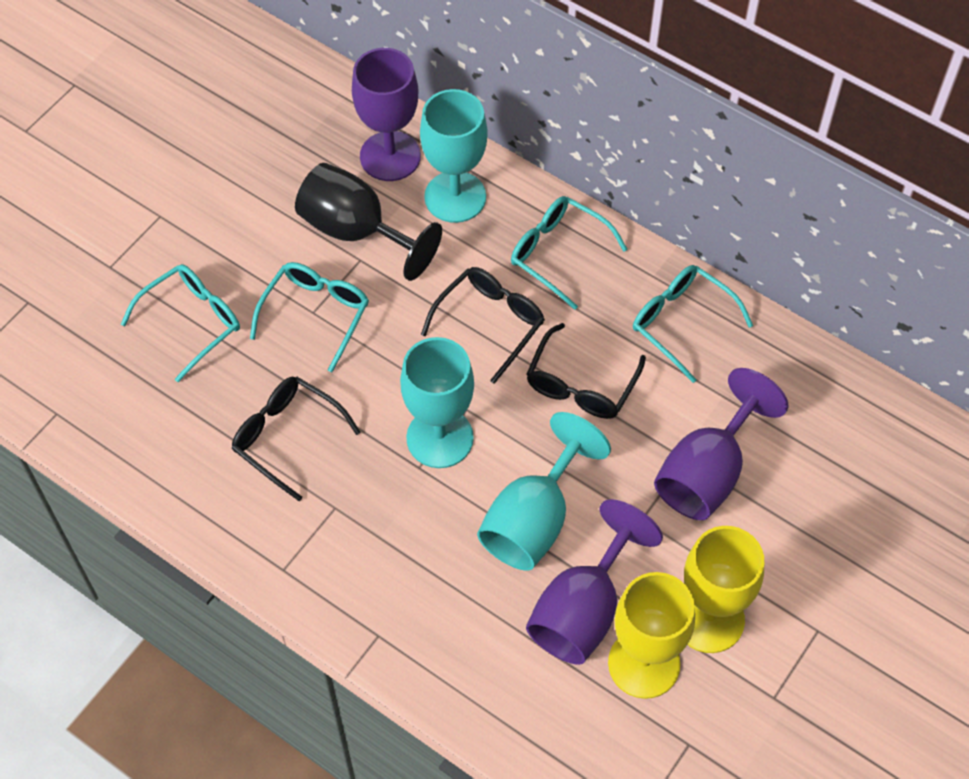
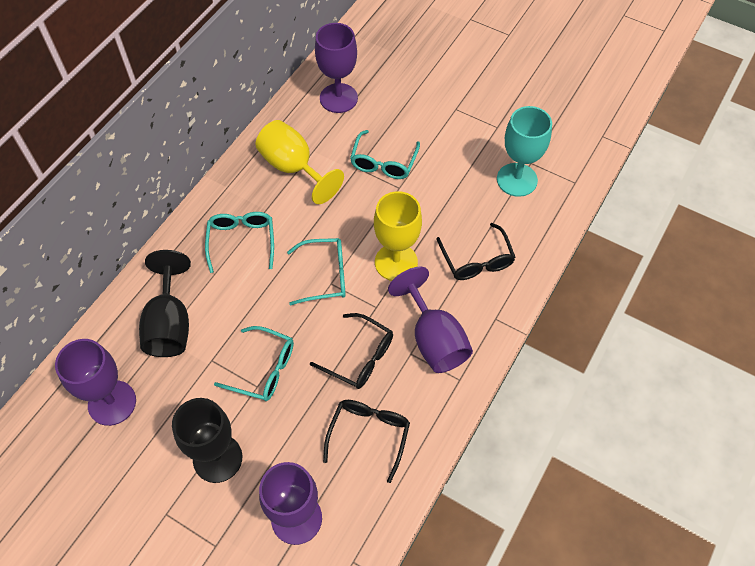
black goblet: [295,163,442,281] = 1 -> [139,250,191,357] [172,398,242,483] = 2
purple goblet: [352,48,421,181] [526,499,663,665] [654,368,788,520] = 3 -> [55,339,136,426] [259,462,322,545] [315,23,358,113] [388,266,473,373] = 4
turquoise goblet: [400,337,474,468] [420,89,488,223] [477,412,611,571] = 3 -> [497,106,552,197] = 1

